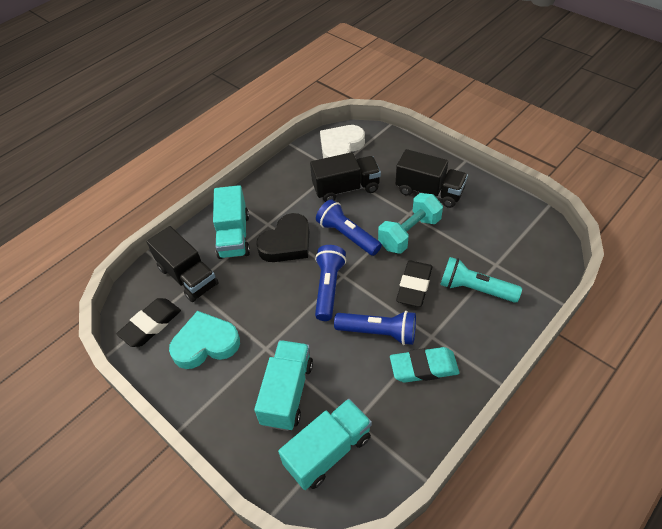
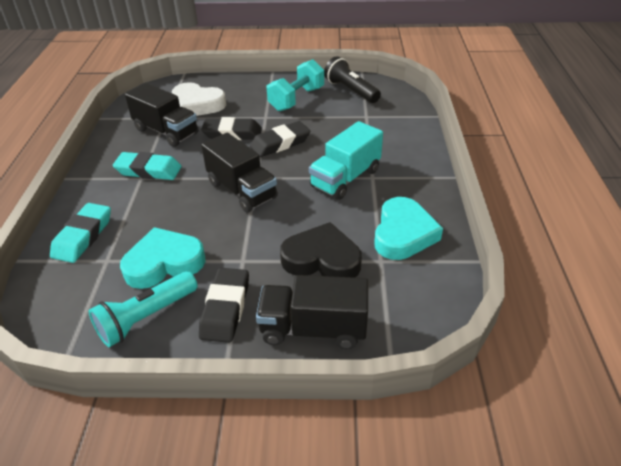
black eraser: [116,298,181,347] [396,261,432,307] = 2 -> [199,268,249,343] [201,117,262,140] [250,121,310,157] = 3
black flashlight: none = 0 -> [324,56,381,103] = 1
blue flashlight: [315,245,346,321] [316,199,382,256] [334,311,416,345] = 3 -> none = 0
turquoise eraser: [390,347,459,383] = 1 -> [50,203,111,263] [113,152,182,180] = 2
turquoise heart: [169,311,240,369] = 1 -> [120,227,206,289] [374,197,443,260] = 2
turquoise truck: [213,185,250,259] [254,340,313,431] [278,399,372,490] = 3 -> [309,121,383,200] = 1

